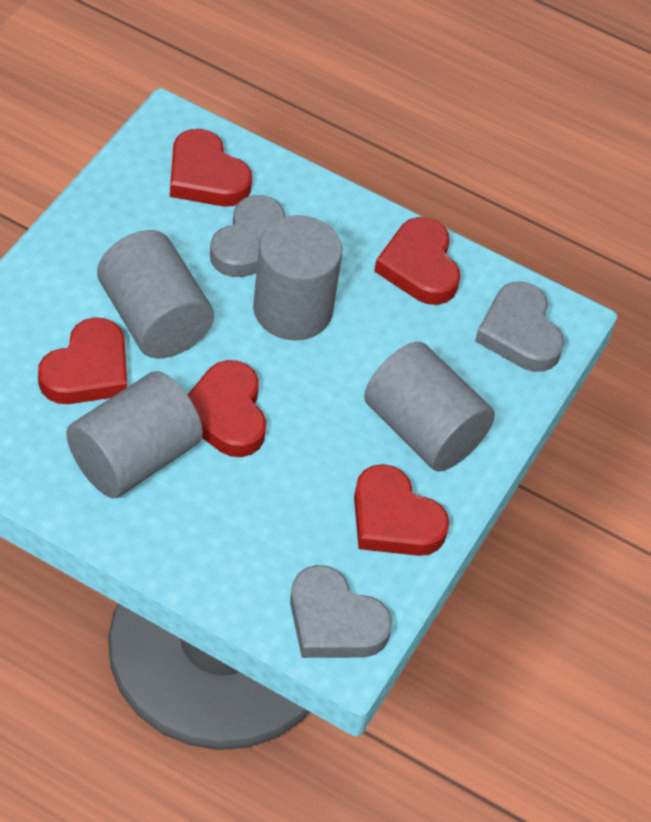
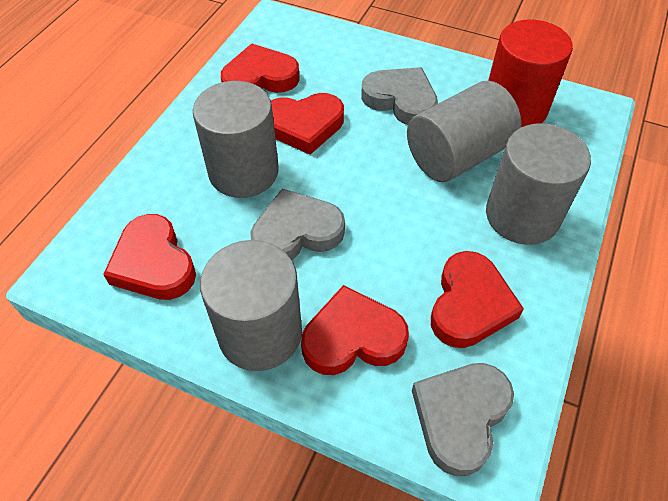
red cylinder: none = 0 -> [488,20,573,127] = 1

